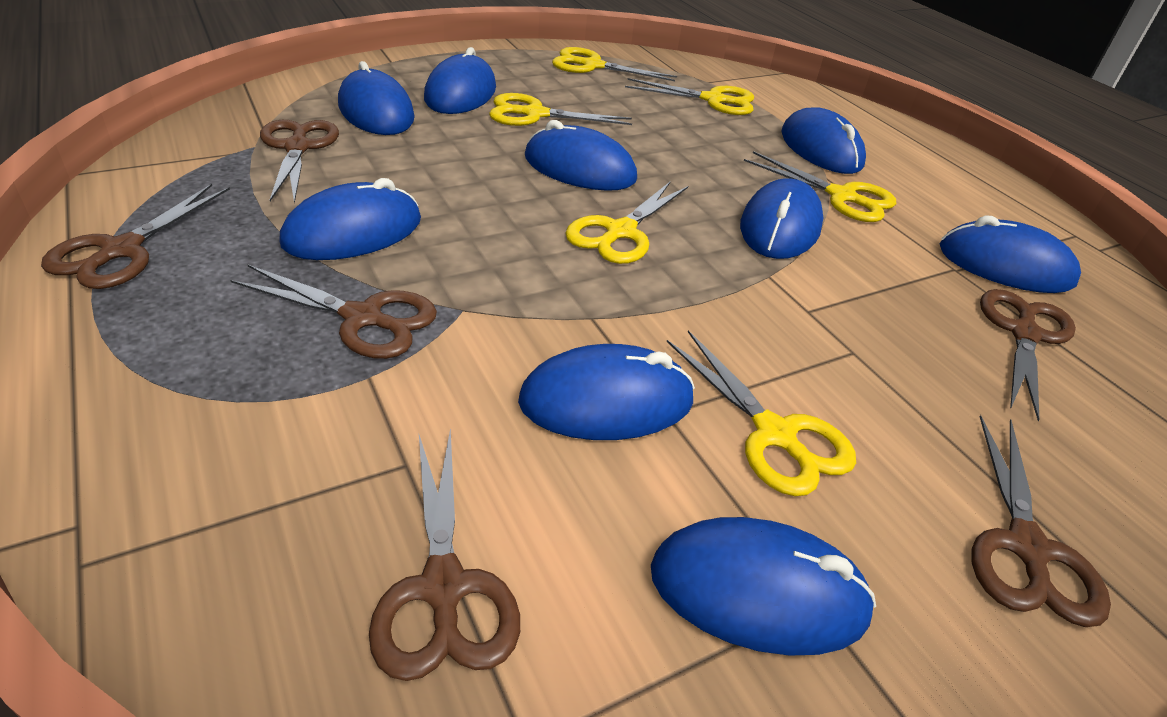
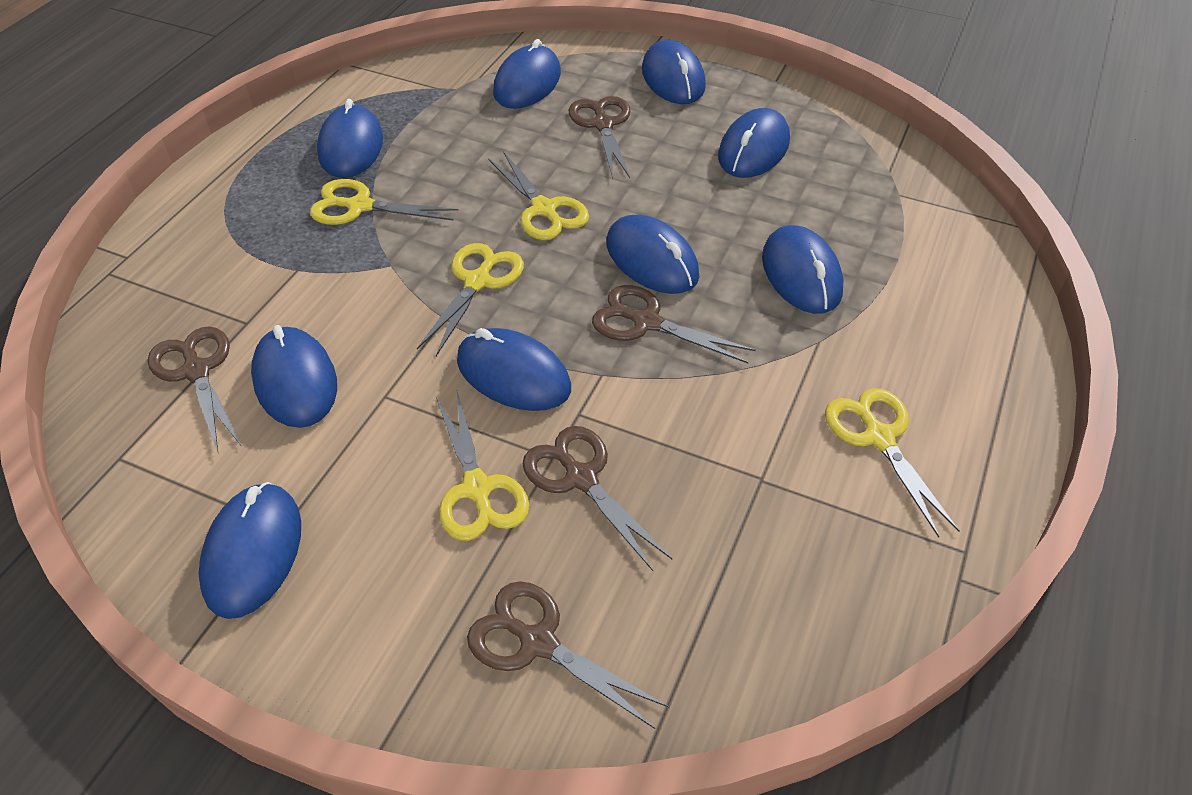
brown scissors: [41,184,230,289] [230,264,437,359] [260,120,339,204] [369,427,520,681] [971,415,1111,627] [980,289,1076,421] = 6 -> [148,326,242,452] [467,581,669,729] [523,426,672,571] [569,96,631,179] [592,285,756,363] = 5
yellow scissors: [489,93,632,126] [552,47,677,81] [565,182,688,264] [625,78,754,115] [667,330,856,496] [744,151,896,222] = 6 -> [310,179,459,225] [417,243,524,356] [436,392,529,541] [488,151,589,240] [825,388,959,537] = 5

